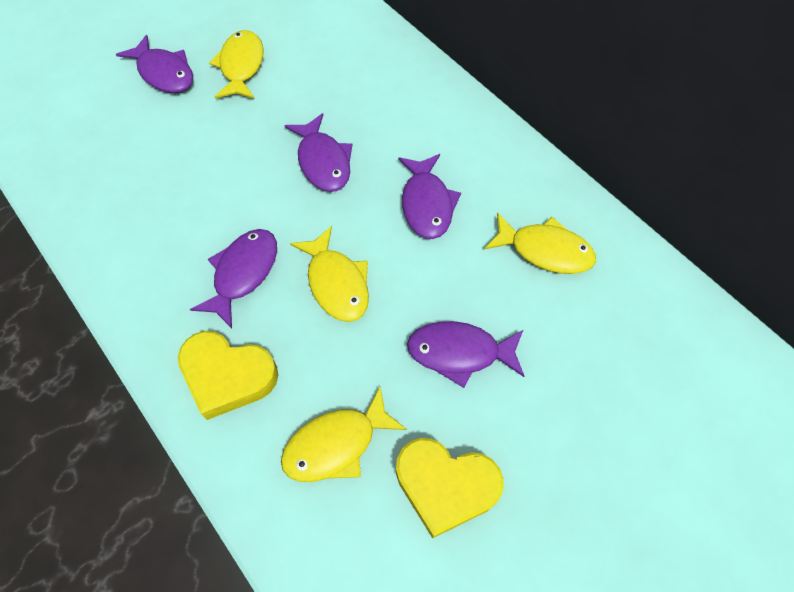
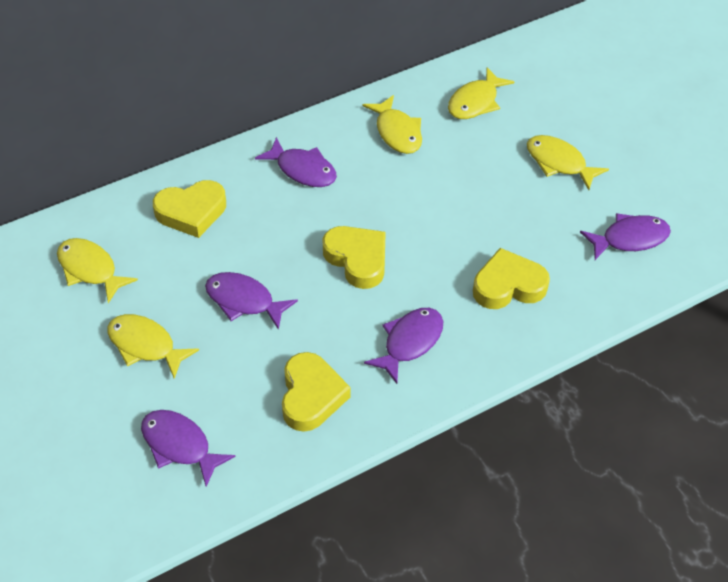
yellow fish: [209,30,264,99] [281,386,407,482] [290,226,369,322] [484,212,596,274] = 4 -> [57,238,138,303] [107,314,199,379] [363,95,422,154] [448,67,514,119] [527,135,609,190] = 5
yellow heart: [178,331,278,420] [396,438,504,538] = 2 -> [153,180,226,238] [282,352,351,432] [323,226,386,289] [473,248,550,309] = 4

